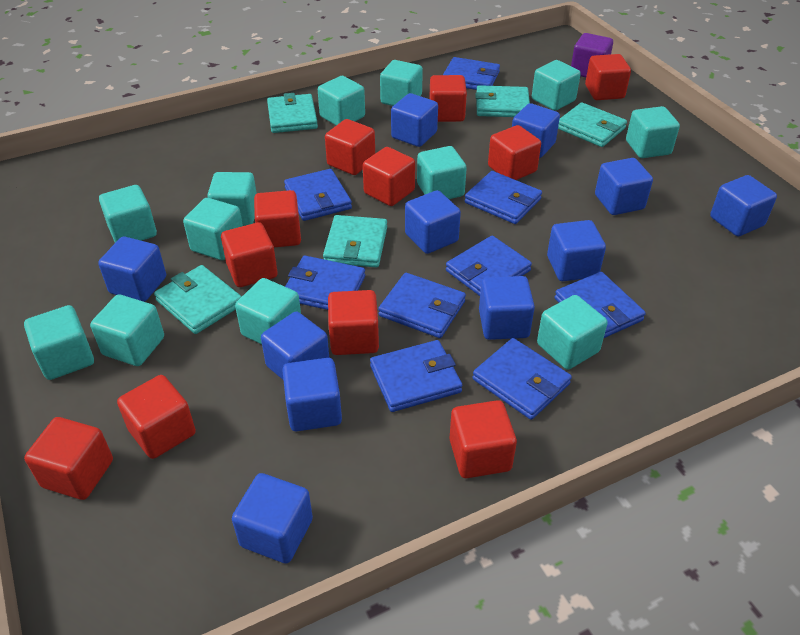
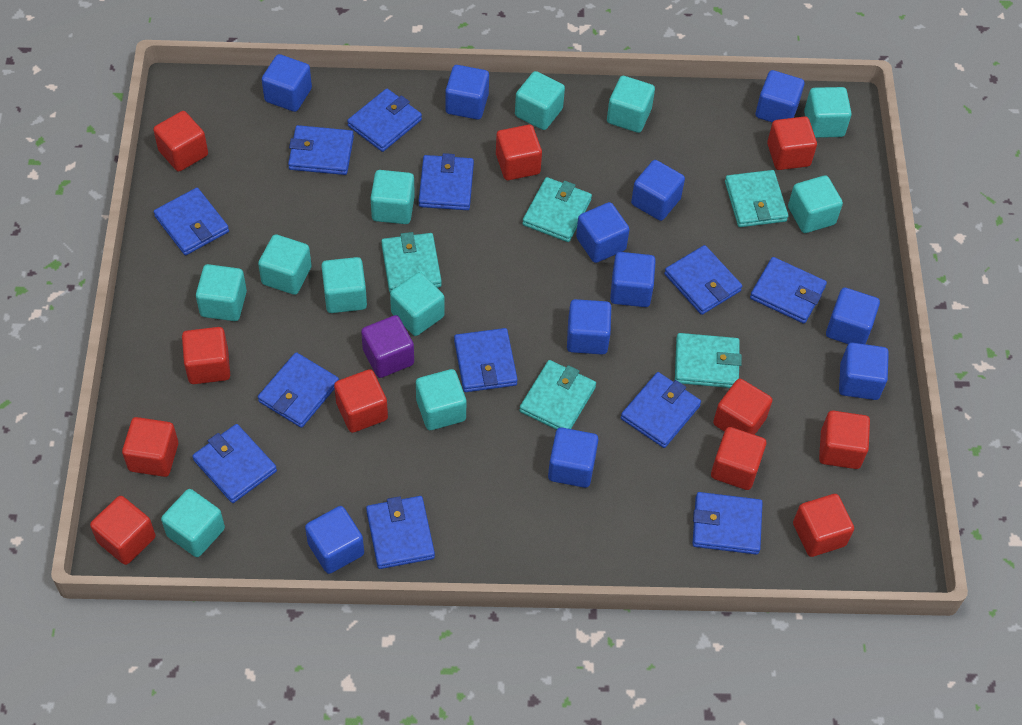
blue wallet: [284,169,352,221] [285,256,365,310] [370,340,462,412] [378,273,466,338] [443,57,500,90] [446,236,532,296] [465,171,542,224] [472,338,572,420] [555,272,646,338] = 9 -> [154,188,229,255] [192,424,277,503] [258,352,339,428] [288,125,354,175] [347,89,422,152] [366,496,435,569] [419,153,474,210] [454,328,518,392] [621,372,701,448] [664,245,742,315] [692,492,763,555] [750,257,827,324] = 12
turquoise cube: [24,305,94,380] [90,294,164,366] [99,185,157,243] [183,198,243,260] [207,172,257,226] [235,278,301,344] [318,76,365,125] [380,60,423,106] [417,146,467,199] [532,60,581,111] [537,295,608,369] [626,106,680,158] = 12 -> [161,489,225,557] [196,264,247,321] [258,234,312,295] [321,257,367,313] [371,170,415,224] [390,272,445,336] [416,369,466,430] [515,71,565,130] [607,76,655,133] [788,175,843,233] [804,87,852,138] = 11

